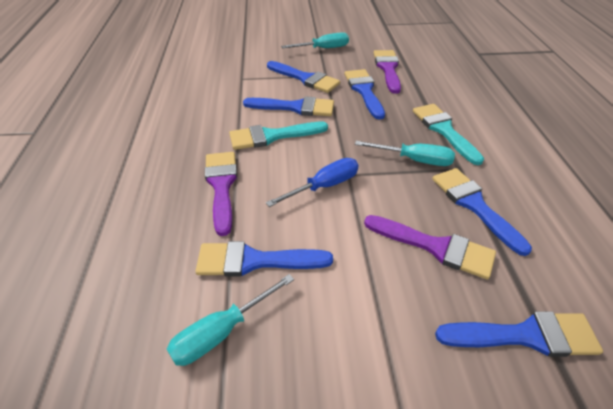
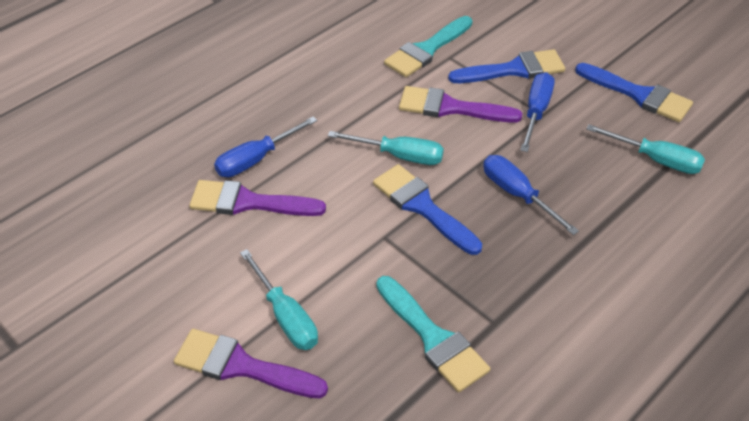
blue brush: [195,241,333,277] [243,96,334,116] [267,61,340,93] [344,69,385,119] [432,168,532,256] [435,311,603,357] = 6 -> [373,164,482,255] [448,49,565,83] [575,63,693,122] = 3
blue screwdriver: [266,158,359,207] = 1 -> [214,117,317,177] [483,155,579,235] [520,72,555,152] = 3

